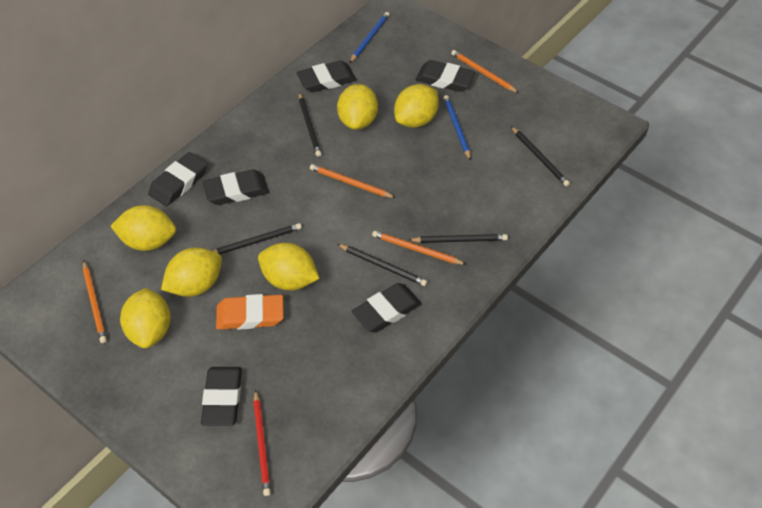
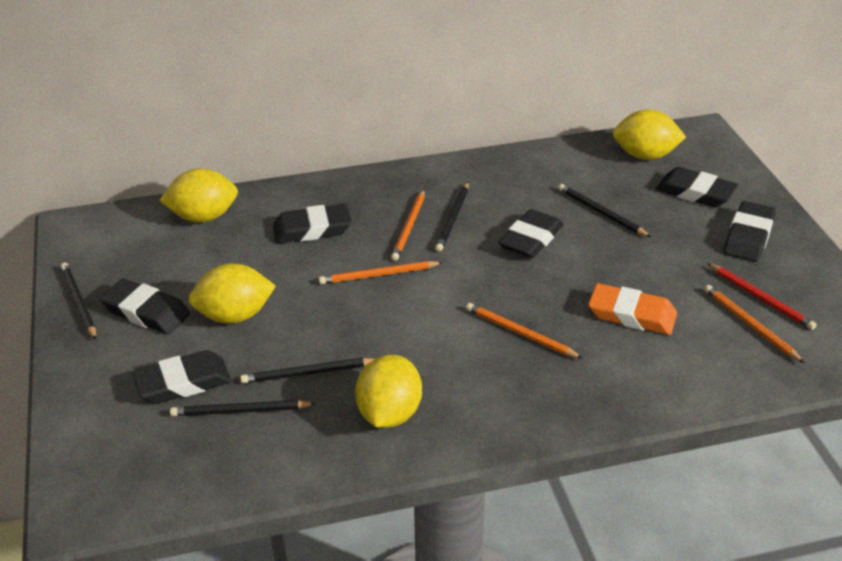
blue pencil: [350,12,390,63] [444,95,471,161] = 2 -> none = 0
yellow lemon: [111,205,176,251] [120,288,171,348] [161,247,222,297] [258,243,319,290] [337,84,378,130] [394,84,439,128] = 6 -> [159,168,238,222] [189,263,276,324] [355,355,422,428] [613,110,686,160] = 4

